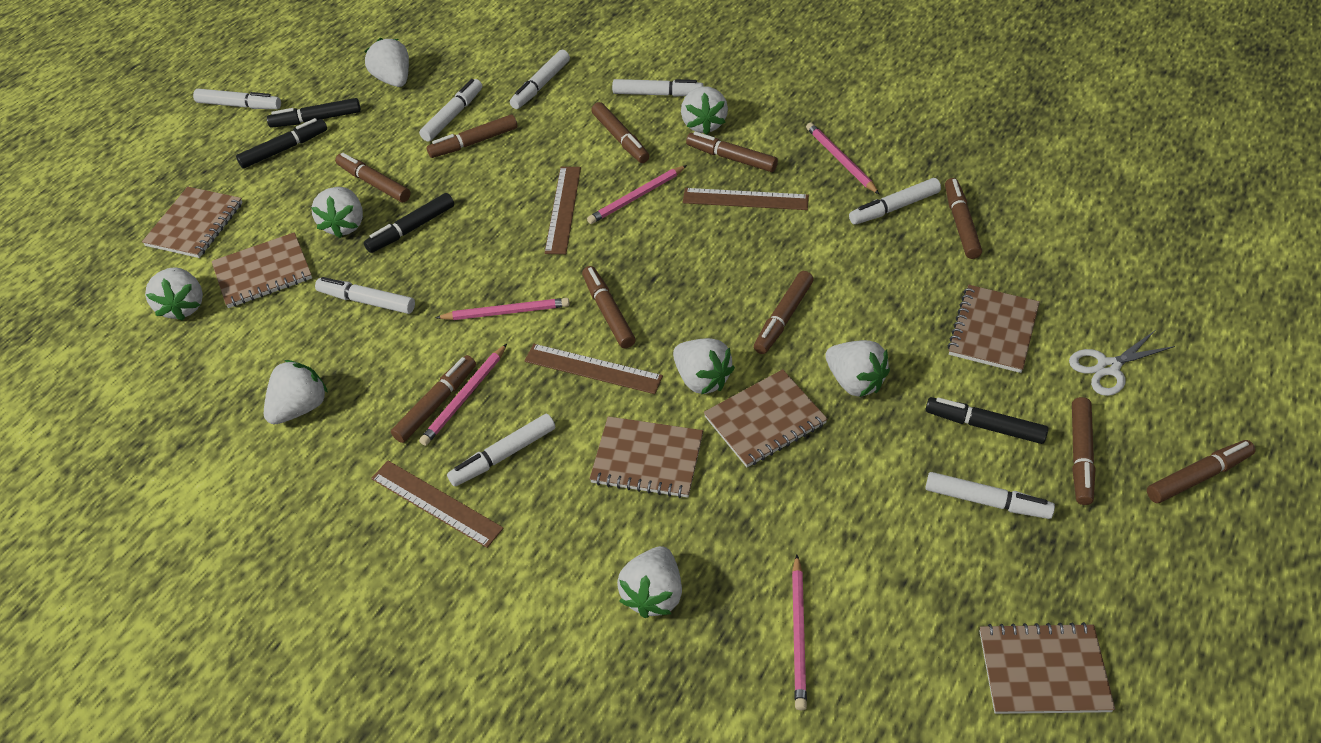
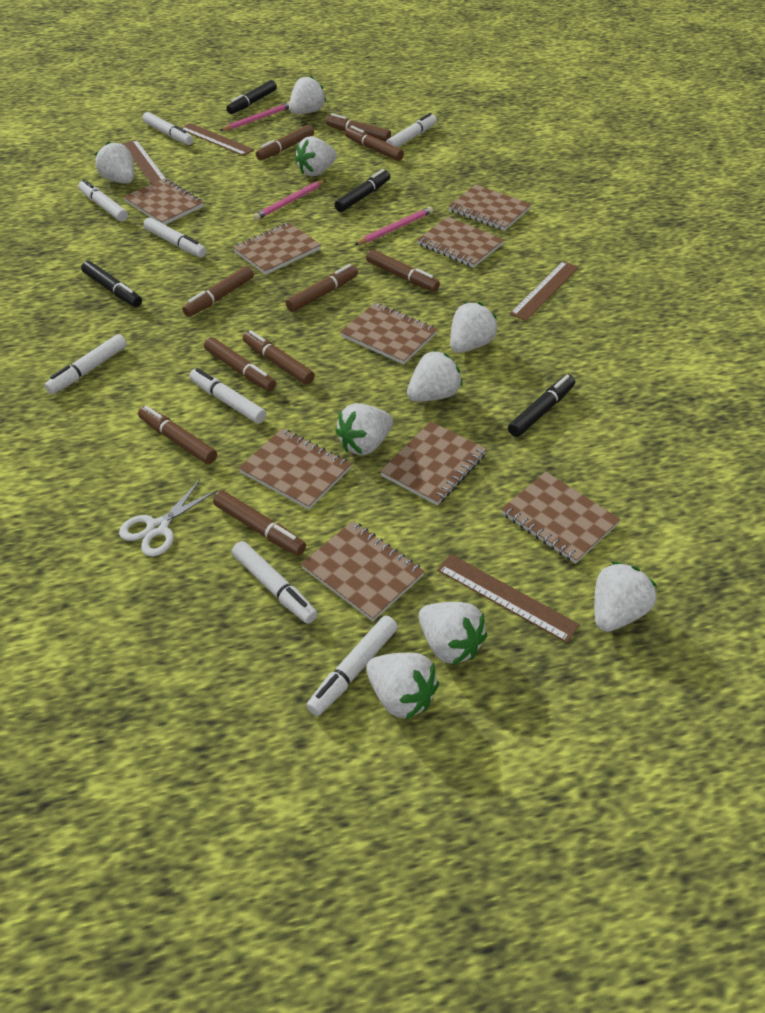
brown notebook: [142,187,243,258] [212,232,312,308] [590,416,703,498] [704,369,828,467] [947,285,1040,373] [979,622,1115,714] = 6 -> [124,178,204,225] [233,222,321,275] [239,428,351,510] [301,521,425,621] [340,303,438,365] [380,421,487,505] [417,217,504,268] [448,184,531,231] [501,472,621,564] = 9
pink pencil: [419,344,507,446] [435,298,570,320] [587,165,687,224] [792,555,807,710] [806,123,879,194] = 5 -> [220,102,290,131] [253,180,325,221] [354,206,433,245] = 3
white strawberry: [145,267,203,321] [264,360,328,424] [311,187,363,238] [364,38,409,87] [617,546,682,618] [673,338,735,394] [681,86,728,135] [825,340,890,397] = 8 -> [95,142,134,184] [289,76,326,114] [295,136,337,177] [335,403,393,455] [366,653,439,720] [407,350,463,402] [419,602,487,665] [450,302,498,353] [594,562,657,632] = 9

